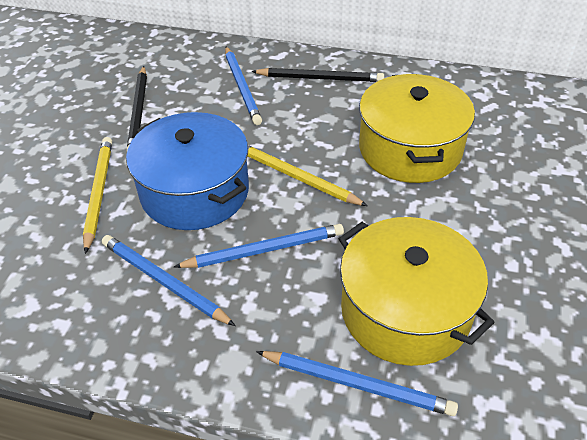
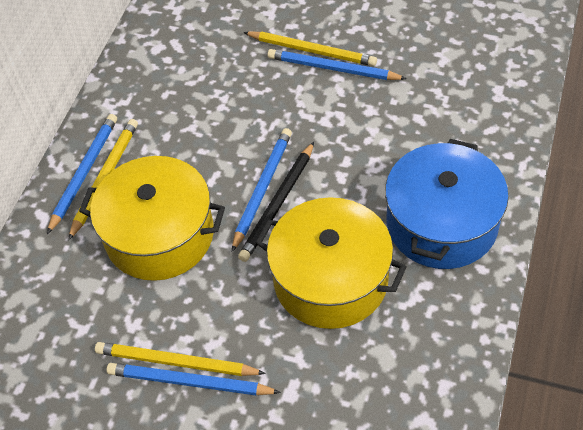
black pencil: [127,66,147,150] [251,68,384,82] = 2 -> [238,142,314,262] = 1
yellow pencil: [83,137,112,254] [248,145,367,206] = 2 -> [68,119,138,240] [95,342,266,376] [243,32,377,66] = 3

